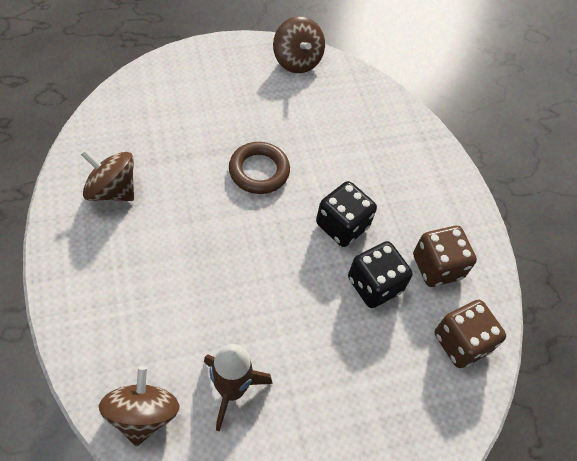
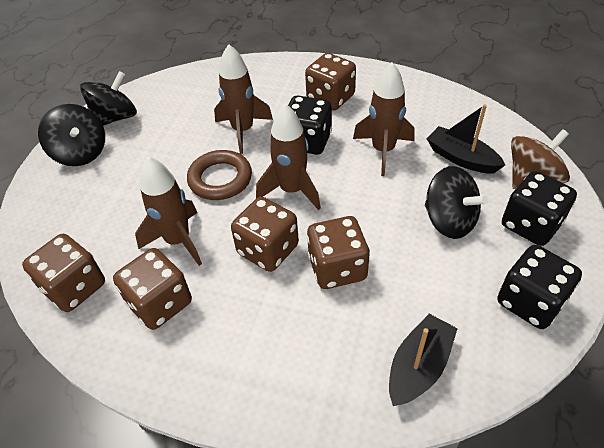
black boat: none = 0 -> [389,314,458,406] [427,104,505,173] = 2
black dice: [316,181,377,247] [348,241,413,308] = 2 -> [288,96,332,155] [497,245,582,329] [502,171,577,246] = 3
black spinning top: none = 0 -> [38,104,105,166] [80,71,137,126] [425,166,488,239] = 3
brown dice: [413,226,477,287] [435,300,506,368] = 2 -> [22,234,105,312] [113,248,192,330] [231,197,299,272] [305,53,356,110] [307,216,370,289] = 5
brown rocket: [204,344,273,432] = 1 -> [135,156,202,266] [214,44,273,154] [256,103,321,210] [353,62,415,176] = 4
brown spinning top: [81,149,134,201] [99,366,180,446] [273,16,325,73] = 3 -> [511,129,570,189] = 1

